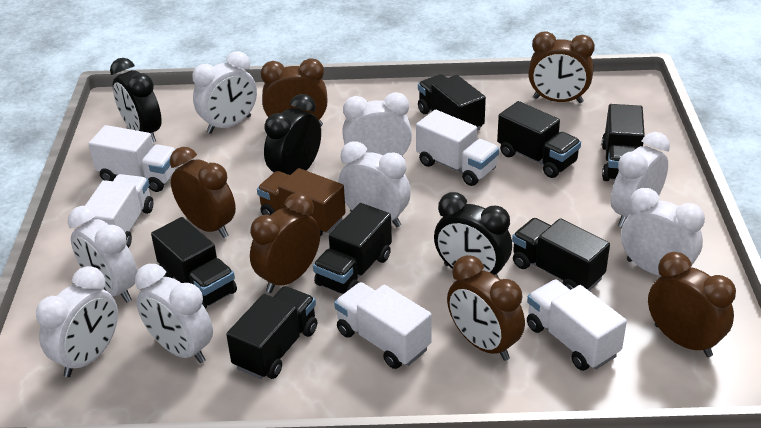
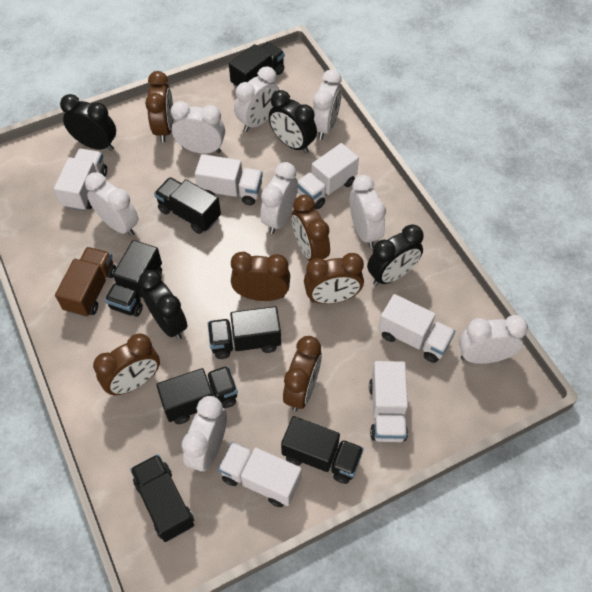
black clock: [110,58,162,143] [264,94,321,175] [434,192,512,278] = 3 -> [60,94,116,151] [138,270,187,340] [269,90,317,154] [367,224,424,286] = 4
white truck: [81,174,154,248] [89,125,178,192] [334,282,432,369] [416,110,499,186] [527,280,627,371] = 5 -> [54,149,107,211] [195,154,263,205] [218,442,302,507] [297,143,359,209] [369,361,408,442] [378,294,455,363] = 6

